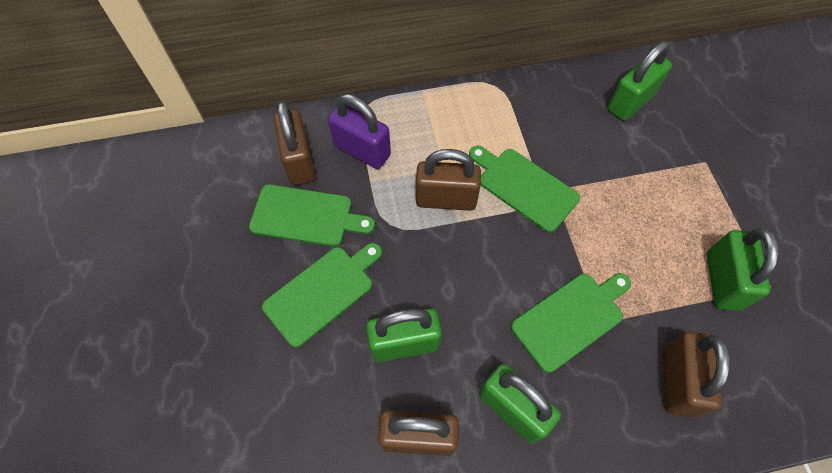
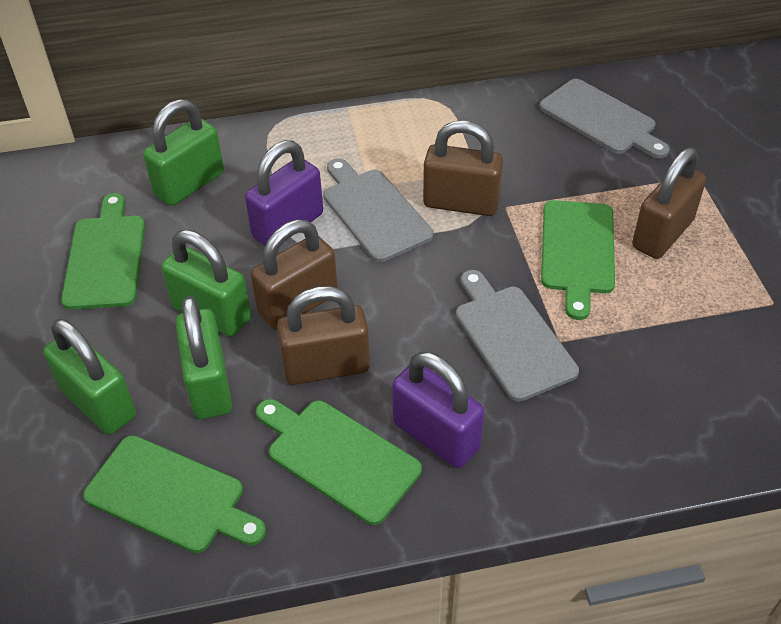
grey cutting board: none = 0 -> [323,158,434,262] [456,270,579,402] [539,79,670,159] = 3
purple padlock: [328,94,391,169] = 1 -> [245,140,323,246] [392,352,484,468] = 2

